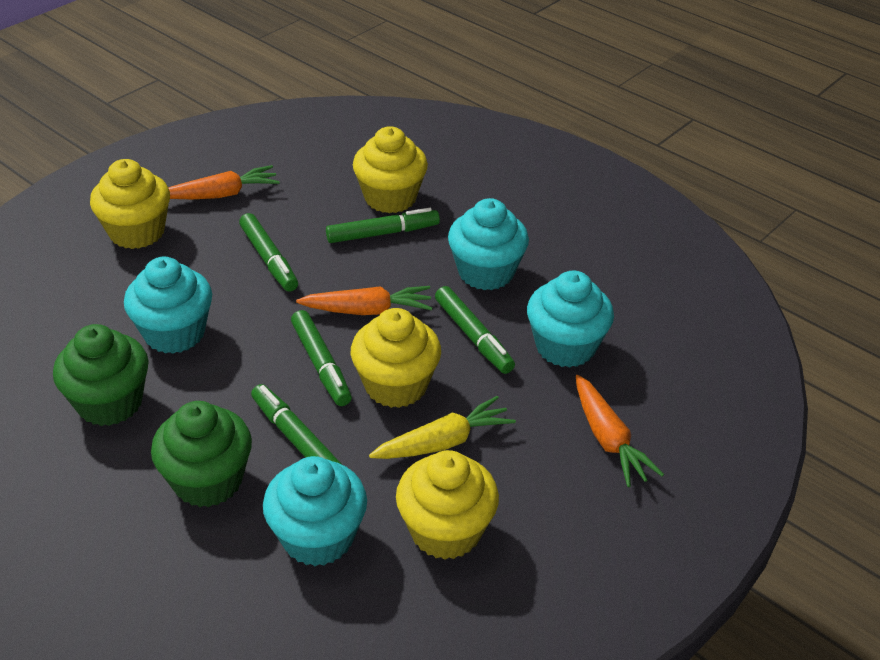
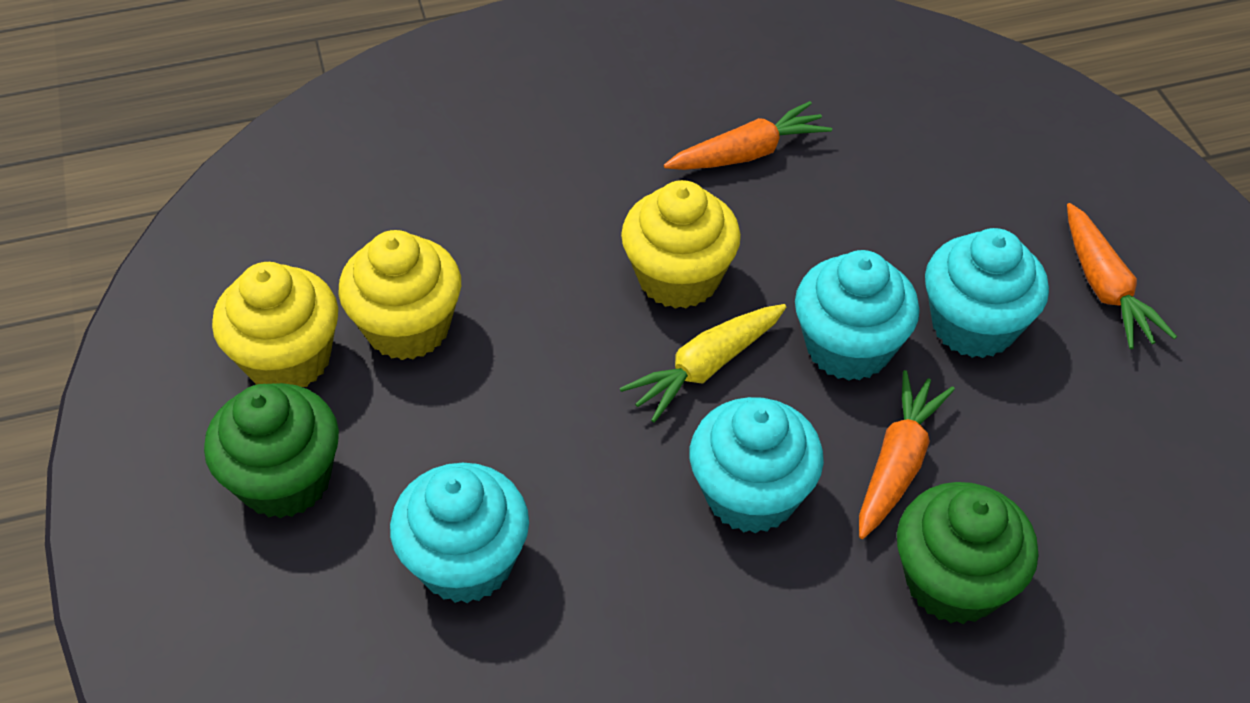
green marker: [239,213,298,292] [251,384,341,464] [291,310,352,406] [326,208,440,243] [435,286,515,374] = 5 -> none = 0
yellow cupcake: [90,159,170,249] [351,308,441,408] [353,126,428,213] [396,450,499,560] = 4 -> [212,262,338,387] [338,230,461,360] [621,180,741,309] = 3

